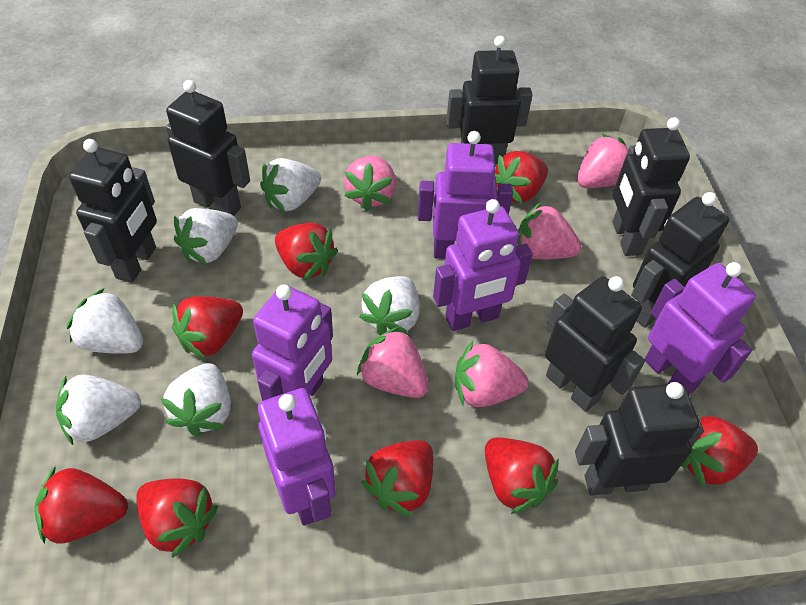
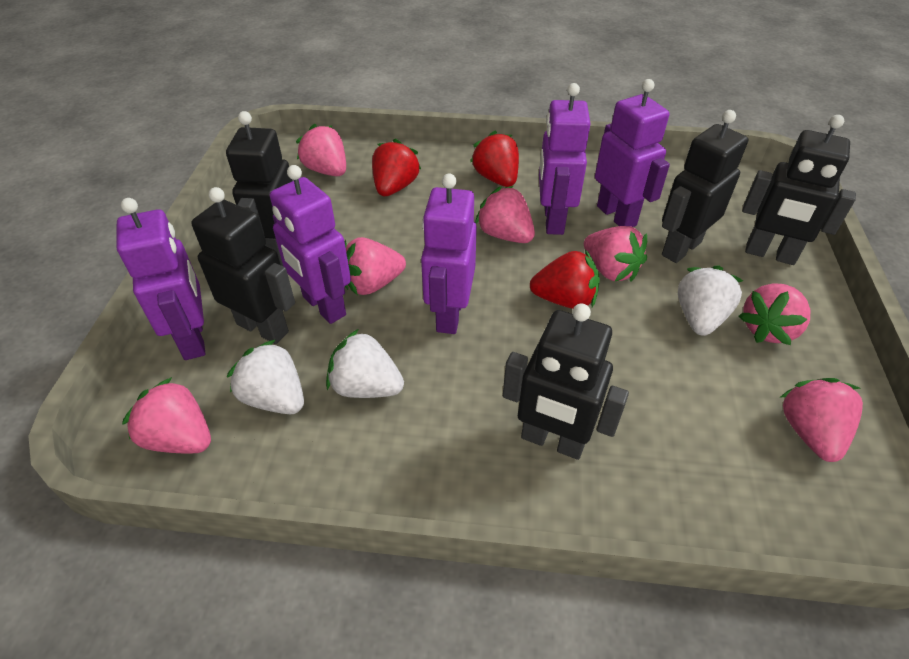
black robot: [69,139,157,283] [166,80,250,216] [446,36,532,164] [545,276,645,412] [575,382,704,496] [613,117,690,256] [631,192,729,328] = 7 -> [191,187,295,344] [226,111,293,266] [503,303,629,460] [662,110,748,263] [742,115,856,265] = 5
pink strawberry: [344,156,396,211] [357,327,429,398] [455,341,529,407] [517,202,581,260] [577,134,628,188] = 5 -> [122,377,211,454] [296,124,346,176] [344,237,406,296] [475,186,535,243] [584,226,647,281] [738,283,810,345] [779,378,863,462] = 7
red strawberry: [35,466,128,544] [136,478,218,558] [172,296,243,359] [275,222,338,280] [361,440,434,517] [485,437,559,514] [495,151,548,204] [681,416,758,487] = 8 -> [372,139,421,196] [470,131,519,187] [530,250,600,309] = 3
white strawberry: [56,375,141,445] [67,288,143,354] [161,363,231,437] [174,208,238,265] [260,158,321,212] [359,276,419,335] = 6 -> [227,340,304,414] [326,329,404,398] [678,266,743,336] = 3

